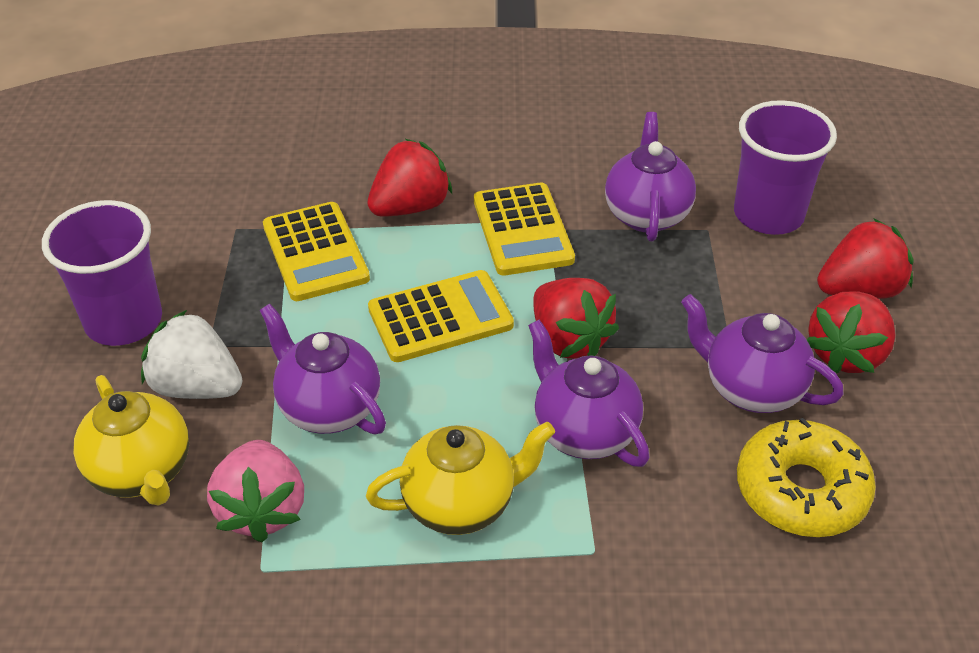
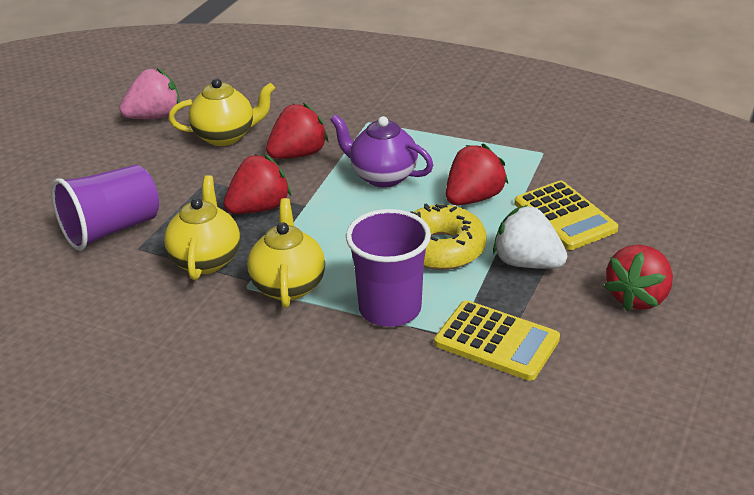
purple teapot: [259,304,386,434] [528,320,649,467] [605,112,696,242] [681,294,843,413] = 4 -> [330,114,433,188] = 1
yellow calculator: [263,202,370,301] [368,270,514,362] [474,183,575,276] = 3 -> [434,300,560,381] [515,181,618,250] = 2
yellow teapot: [73,375,189,506] [366,422,555,535] = 2 -> [164,175,240,280] [168,78,275,146] [247,198,325,308] = 3

